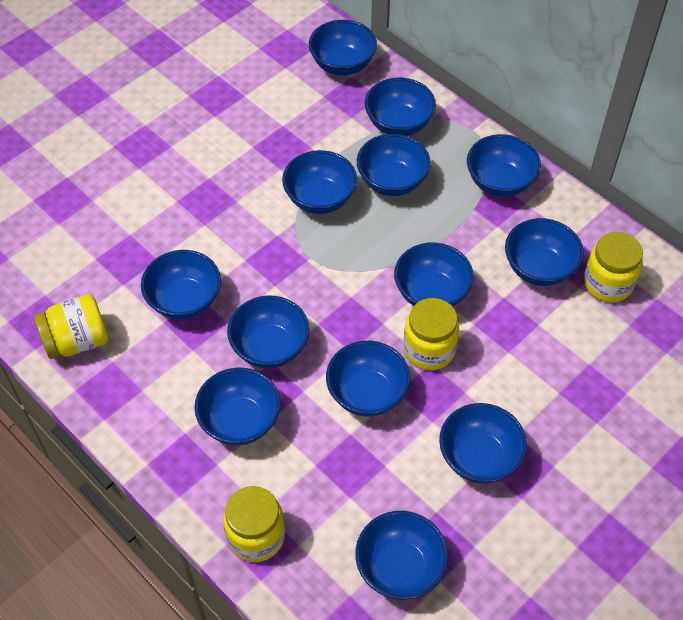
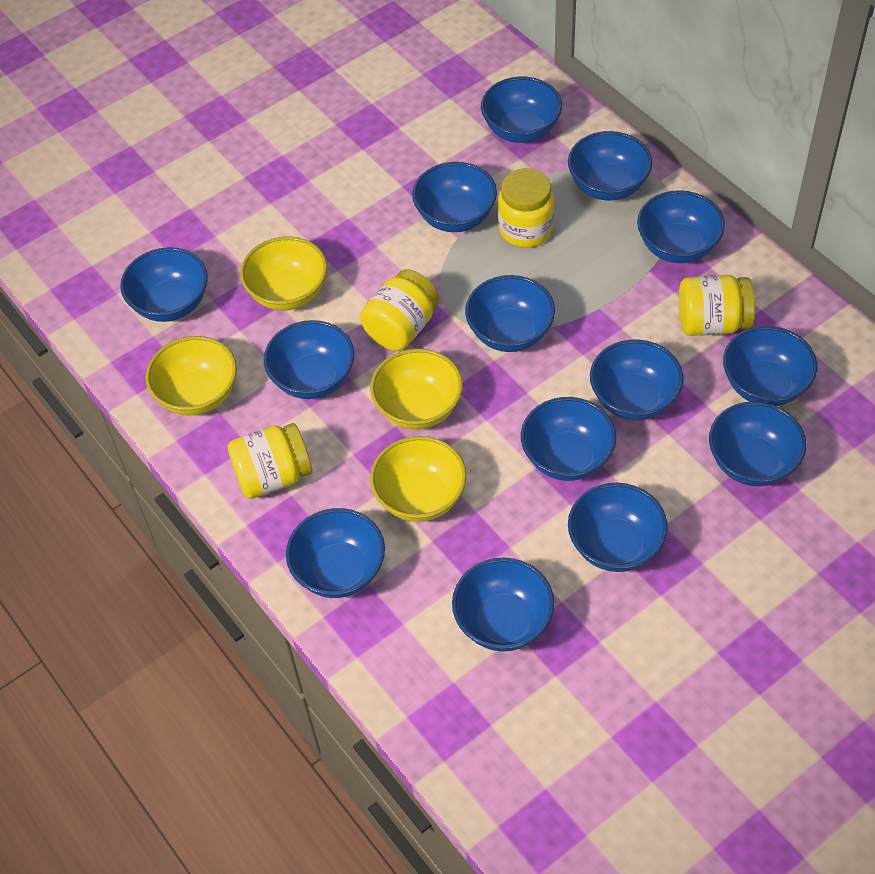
blue bowl: [141,250,221,320] [194,368,280,445] [227,295,310,368] [282,150,357,214] [309,20,377,75] [326,341,410,417] [355,511,448,600] [357,134,431,196] [365,78,436,136] [394,243,474,307] [439,403,527,484] [467,134,541,197] [505,218,584,286] = 13 -> [120,247,208,322] [264,320,354,399] [286,508,385,598] [412,162,497,232] [452,558,555,651] [465,275,555,352] [481,77,562,143] [521,397,616,481] [568,131,652,201] [568,483,668,572] [590,339,684,420] [637,190,725,263] [709,401,806,486] [723,326,817,406] = 14
yellow bowl: none = 0 -> [146,336,237,415] [240,236,327,311] [370,349,463,429] [370,436,467,522] = 4

